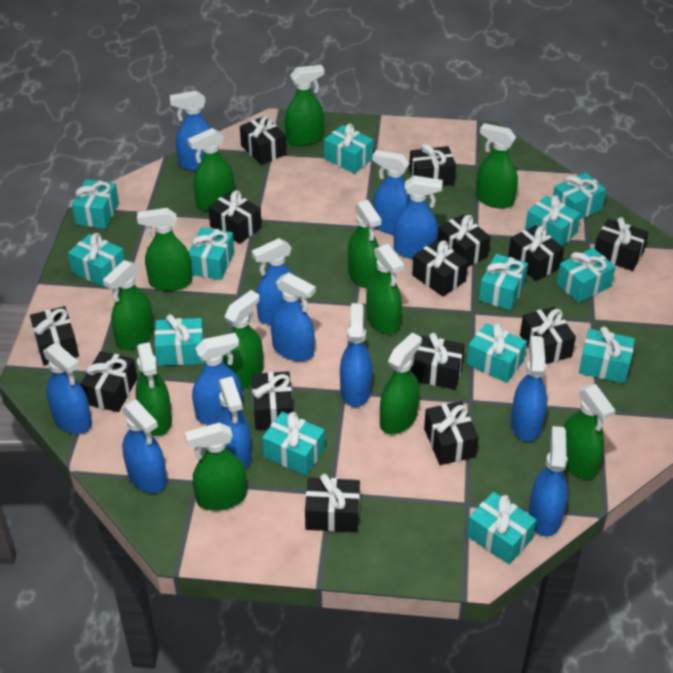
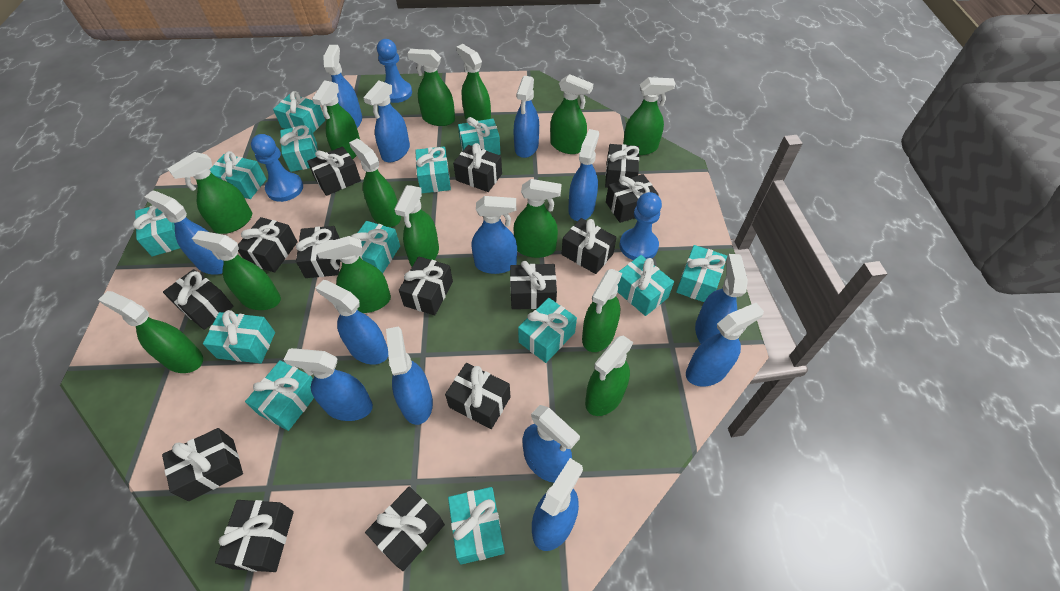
blue pawn: none = 0 -> [251,134,303,202] [377,39,412,103] [620,192,662,260] = 3
blue spray bottle: [43,342,92,434] [122,399,167,493] [170,91,211,171] [192,333,242,425] [215,377,252,469] [252,238,300,325] [271,273,316,361] [340,303,372,407] [372,150,410,235] [394,176,443,259] [511,336,547,442] [528,426,568,536] = 12 -> [144,190,224,275] [284,348,373,421] [315,280,388,365] [323,45,362,128] [363,81,410,162] [386,327,433,425] [471,196,517,274] [514,76,539,158] [523,405,580,483] [532,458,583,551] [568,129,599,221] [686,303,764,387] [695,254,748,344] = 13
green spray bottle: [103,260,154,350] [135,342,172,436] [137,208,192,291] [185,423,247,511] [187,128,234,211] [223,290,263,389] [285,65,325,146] [348,200,381,288] [366,244,404,334] [380,332,422,434] [476,123,518,209] [564,384,616,479] = 12 -> [98,291,203,373] [167,152,252,234] [192,231,281,310] [312,80,360,159] [316,236,391,313] [349,138,401,227] [394,185,439,266] [407,49,455,126] [456,44,491,121] [513,179,561,258] [550,74,593,154] [582,269,622,352] [585,335,633,416] [623,77,676,155] = 14

